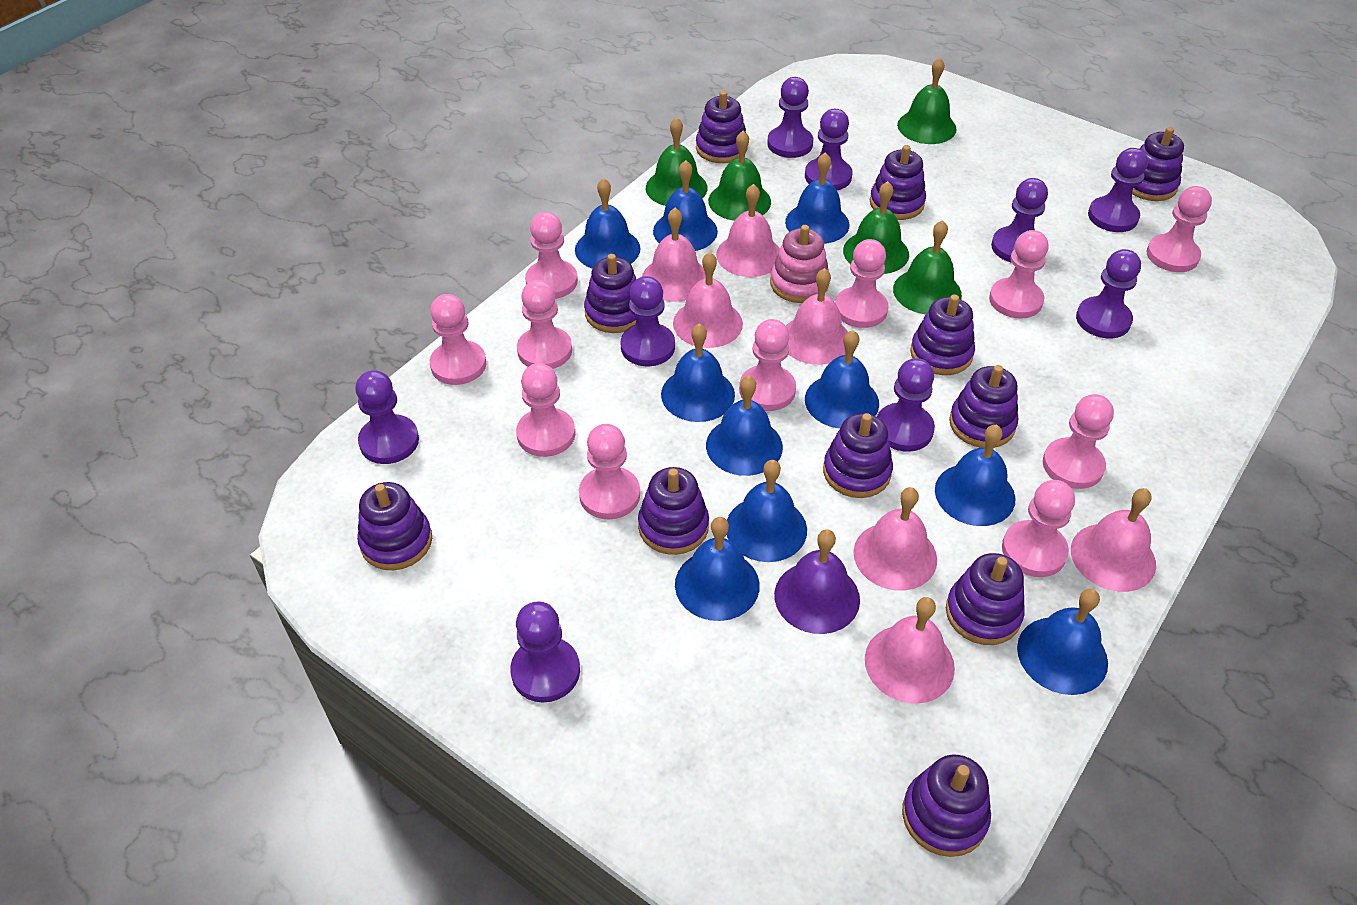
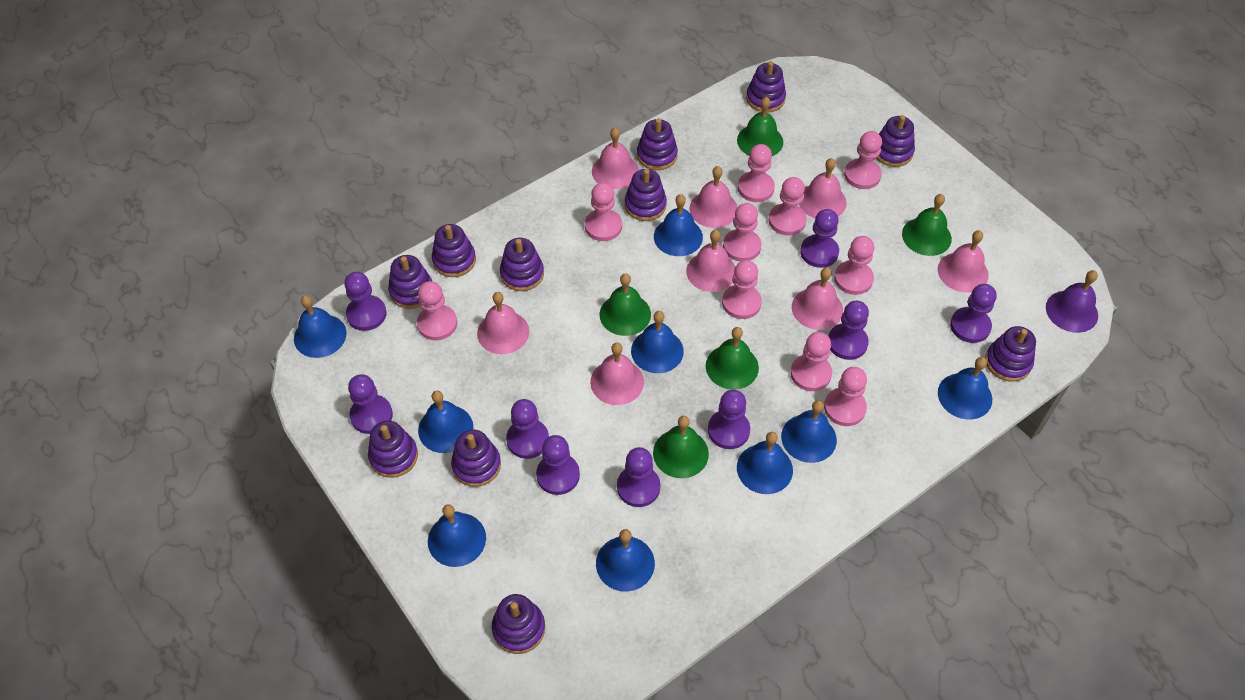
blue bell: [575,178,641,269] [653,160,718,251] [661,323,735,422] [675,517,760,621] [706,376,783,476] [726,460,807,562] [785,152,850,244] [805,330,879,429] [935,425,1015,526] [1017,589,1108,695] = 10 -> [294,295,346,358] [418,390,473,453] [428,504,486,567] [596,529,655,592] [631,311,684,373] [654,194,703,256] [737,432,793,494] [781,400,837,463] [938,357,992,420] = 9
pink bell: [642,208,706,302] [673,252,743,348] [716,184,780,277] [786,268,848,365] [853,487,937,591] [865,597,955,704] [1071,488,1156,592] = 7 -> [477,292,529,354] [590,343,644,405] [592,128,639,189] [686,230,735,292] [689,166,737,228] [792,267,843,330] [799,158,847,218] [938,230,989,293] = 8
pink pawn: [430,294,486,385] [516,363,575,457] [517,280,572,369] [525,212,578,299] [579,424,640,519] [739,319,796,411] [835,239,889,328] [989,230,1049,319] [1002,480,1075,577] [1043,394,1114,489] [1147,186,1212,272] = 11 -> [417,281,457,340] [585,183,622,241] [722,260,762,319] [723,203,761,262] [738,144,775,202] [769,177,807,236] [790,332,832,391] [824,367,867,426] [834,236,874,295] [844,131,882,189] = 10
pink stacking toy: [770,225,829,303] = 1 -> none = 0

